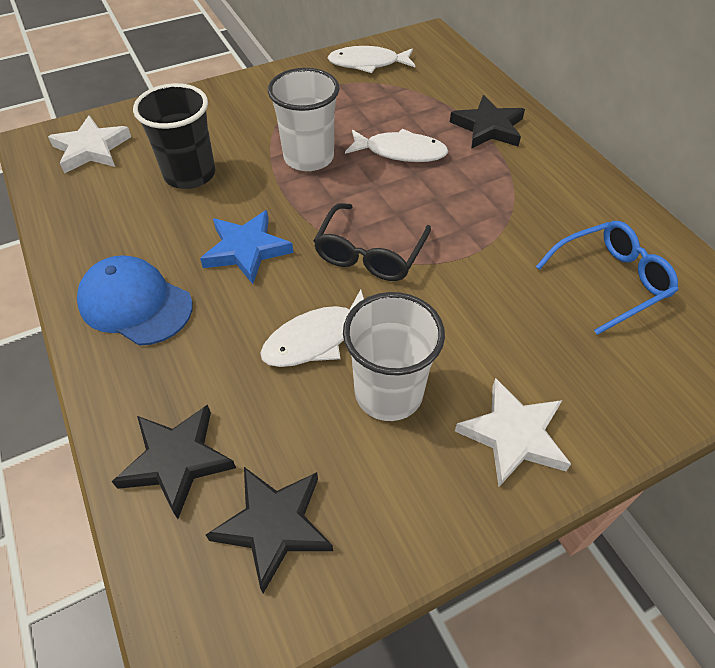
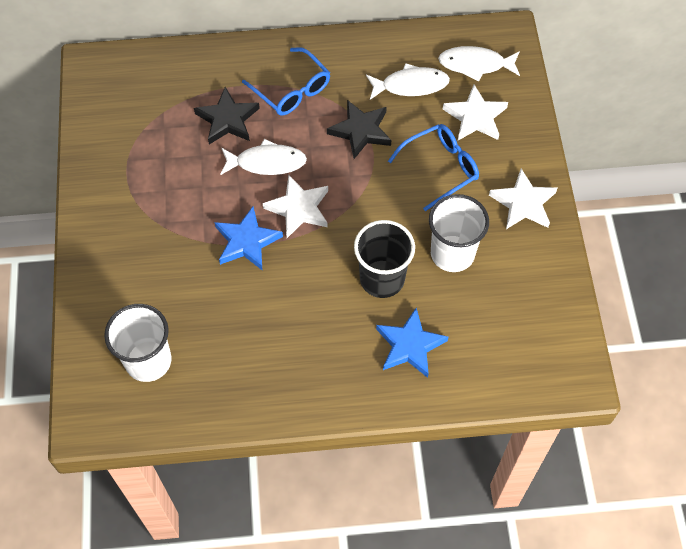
black glasses: [314,203,431,281] = 1 -> none = 0
black star: [112,404,236,519] [206,467,333,593] [450,95,525,149] = 3 -> [194,87,260,144] [327,100,391,159] = 2
blue cap: [77,255,193,346] = 1 -> none = 0
blue glasses: [536,221,678,335] = 1 -> [242,47,330,116] [388,124,479,211] = 2
blue star: [200,210,293,284] = 1 -> [215,206,283,270] [376,308,448,378] = 2
white star: [48,115,131,173] [455,378,571,487] = 2 -> [263,175,328,238] [443,85,508,140] [489,169,557,229] = 3

